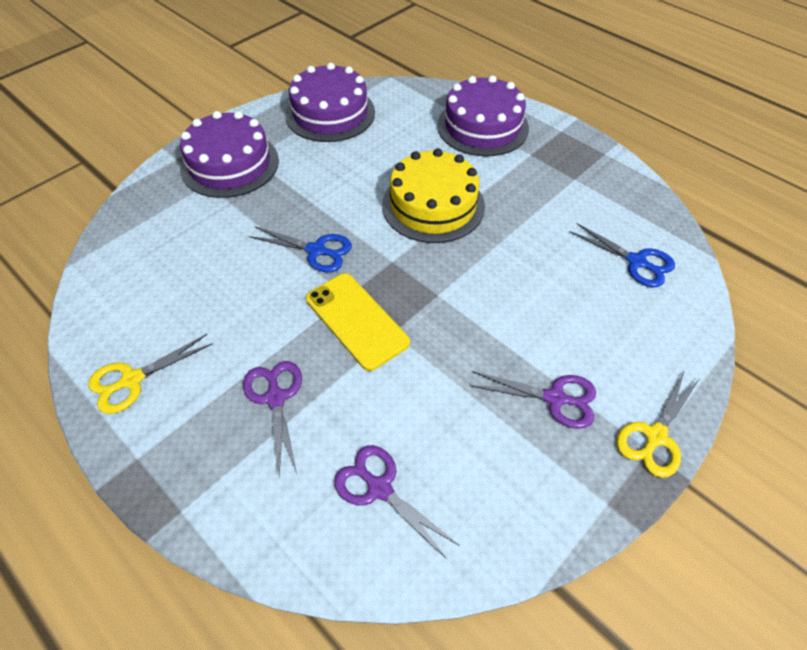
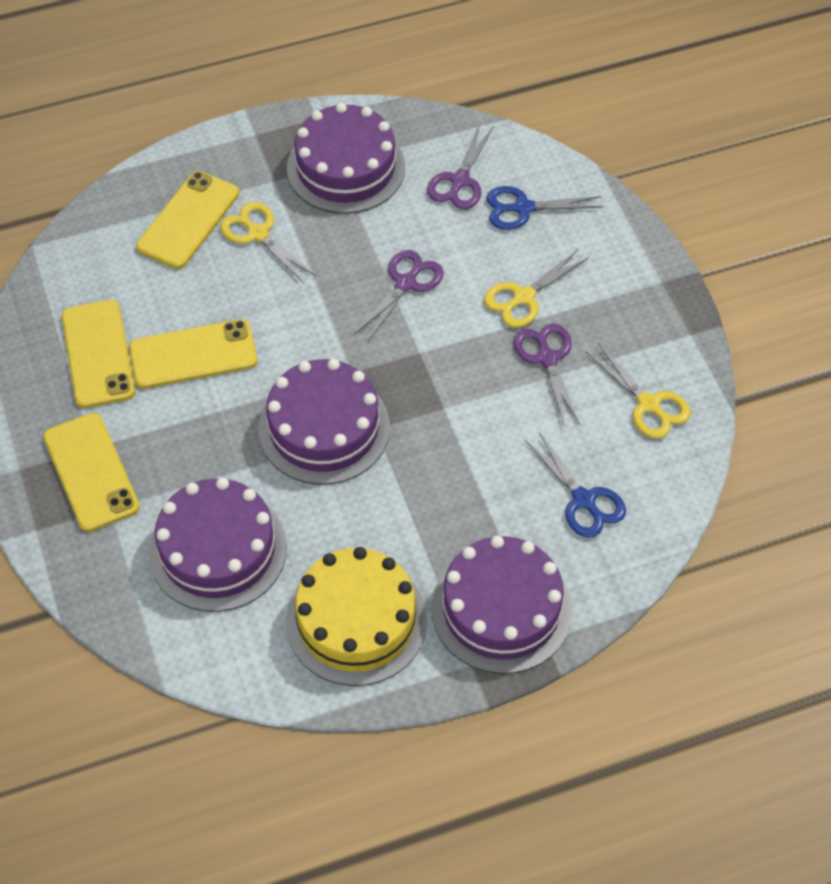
purple cake: [180,111,279,198] [285,63,375,142] [437,75,529,156] = 3 -> [149,478,287,612] [258,359,390,485] [287,103,405,214] [431,536,572,674] = 4
yellow phone: [306,273,410,371] = 1 -> [43,413,140,532] [62,300,135,408] [129,319,257,389] [136,171,239,269] = 4
yellow scissors: [88,334,213,414] [617,372,699,478] = 2 -> [220,202,316,283] [484,250,589,328] [586,343,691,439] = 3

